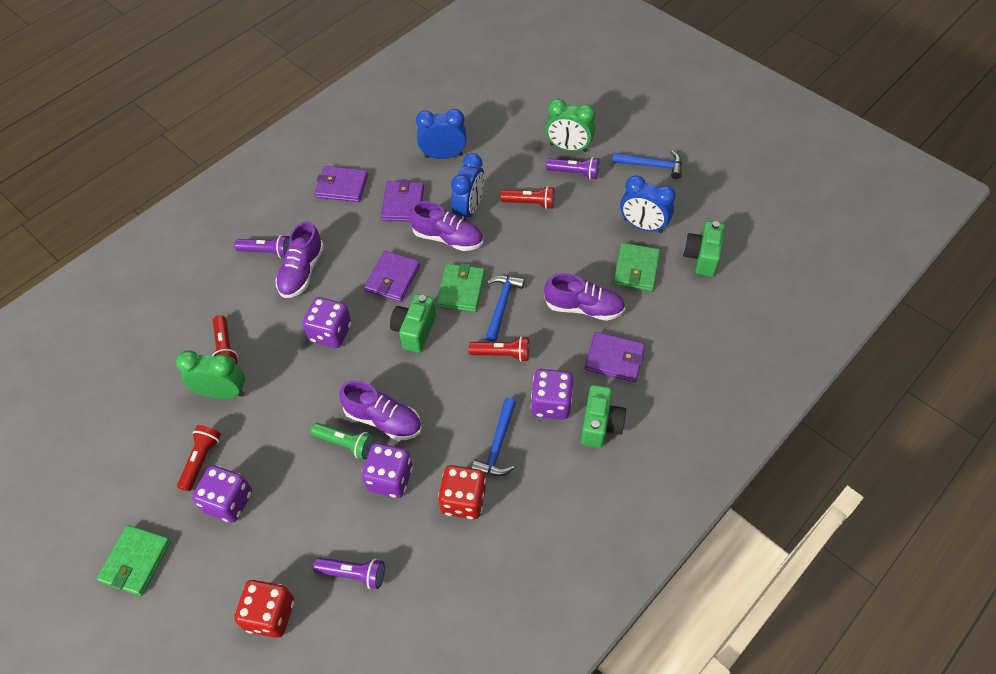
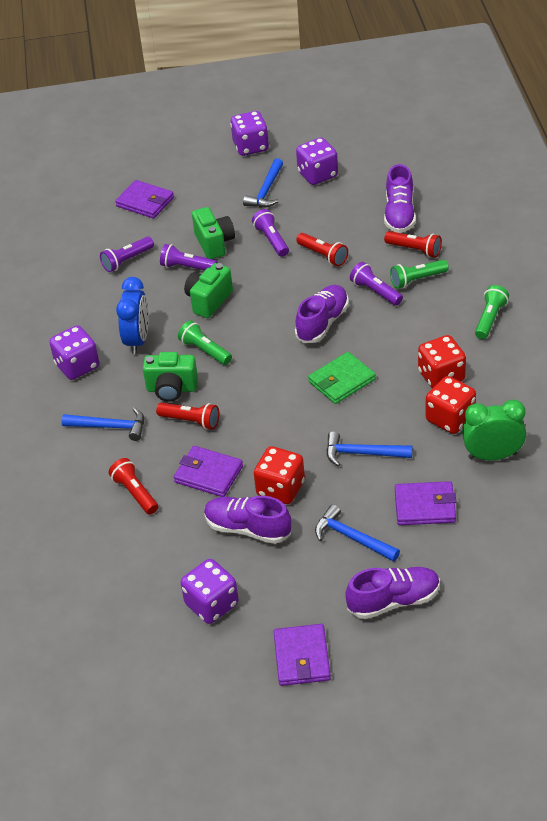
blue clock: [416,109,467,159] [451,153,485,220] [620,176,676,233] = 3 -> [116,277,149,354] = 1
blue hammer: [471,398,516,476] [485,275,525,342] [612,151,682,179] = 3 -> [62,407,144,441] [243,158,283,208] [315,504,400,562] [326,431,412,467] = 4
green clock: [176,351,245,400] [545,99,595,152] = 2 -> [462,400,526,460] = 1
green flashlight: [311,423,374,459] = 1 -> [178,320,232,365] [390,260,449,289] [475,285,509,339] = 3
green wallet: [97,525,171,596] [436,263,485,312] [613,243,660,291] = 3 -> [308,352,376,404] = 1
purple flashlight: [234,235,290,259] [313,557,385,589] [546,157,599,180] = 3 -> [100,237,154,272] [160,244,218,271] [252,209,289,257] [350,262,403,306] = 4
red dice: [234,580,294,638] [438,465,486,519] = 2 -> [254,446,305,504] [418,335,466,388] [426,376,476,434] = 3

